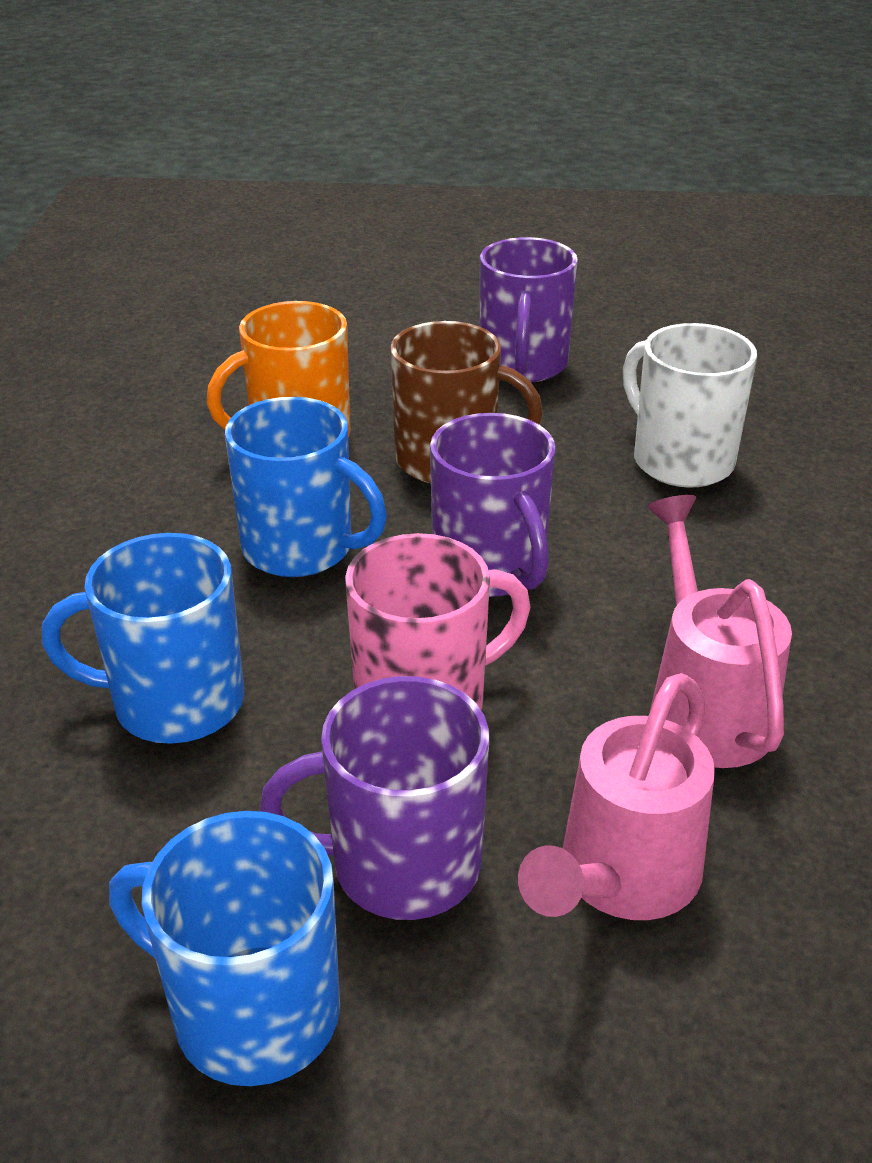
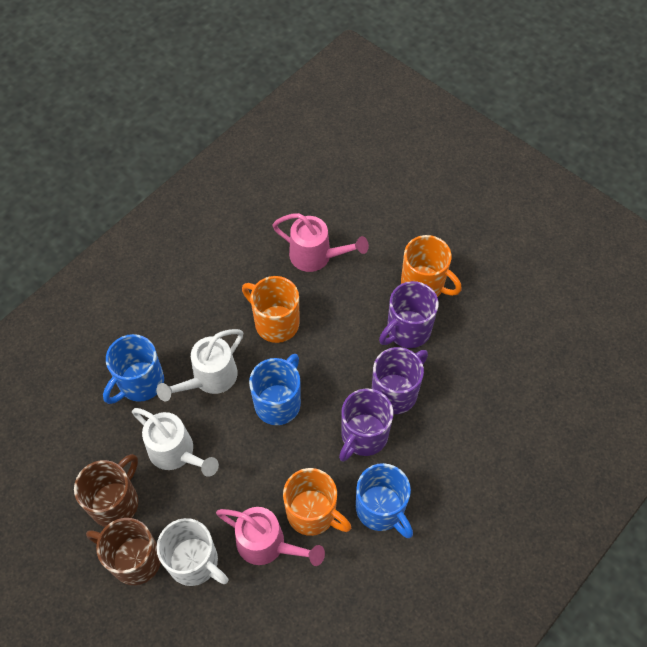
brown mug: [390,321,543,483] = 1 -> [74,454,138,527] [86,518,161,585] = 2
orange mug: [207,301,350,438] = 1 -> [242,276,300,343] [283,468,351,536] [401,235,462,297] = 3
pink mug: [345,533,531,709] = 1 -> none = 0
white watering can: none = 0 -> [132,408,219,477] [156,329,243,401] = 2

